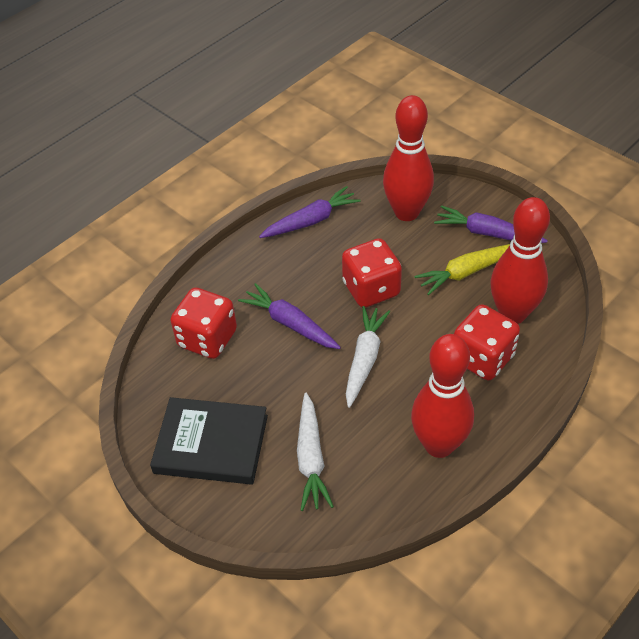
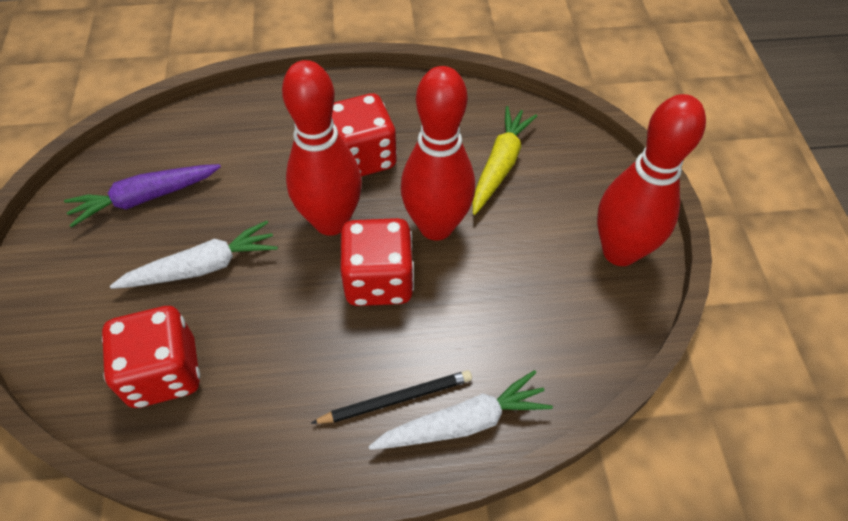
black book: [150,397,268,485] = 1 -> none = 0
black pencil: none = 0 -> [311,370,472,424] = 1
purple carrot: [238,283,341,349] [259,186,360,238] [434,205,548,243] = 3 -> [64,164,221,228] = 1

